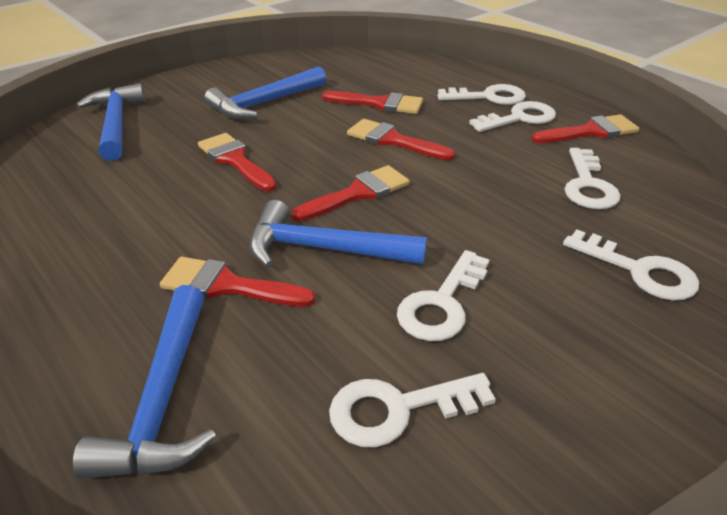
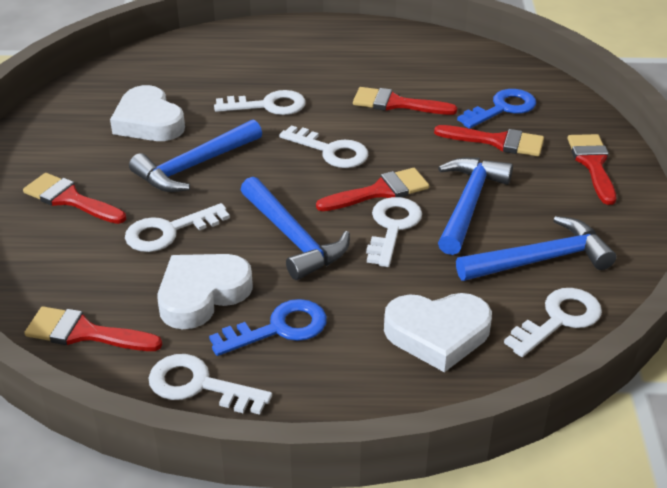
blue key: none = 0 -> [209,299,327,356] [457,89,536,129] = 2
white heart: none = 0 -> [110,85,185,141] [157,254,253,329] [384,293,492,372] = 3

